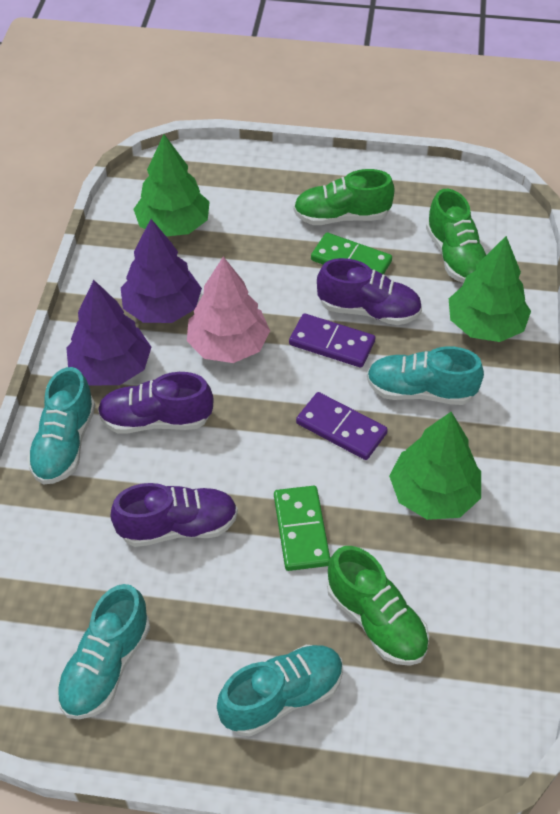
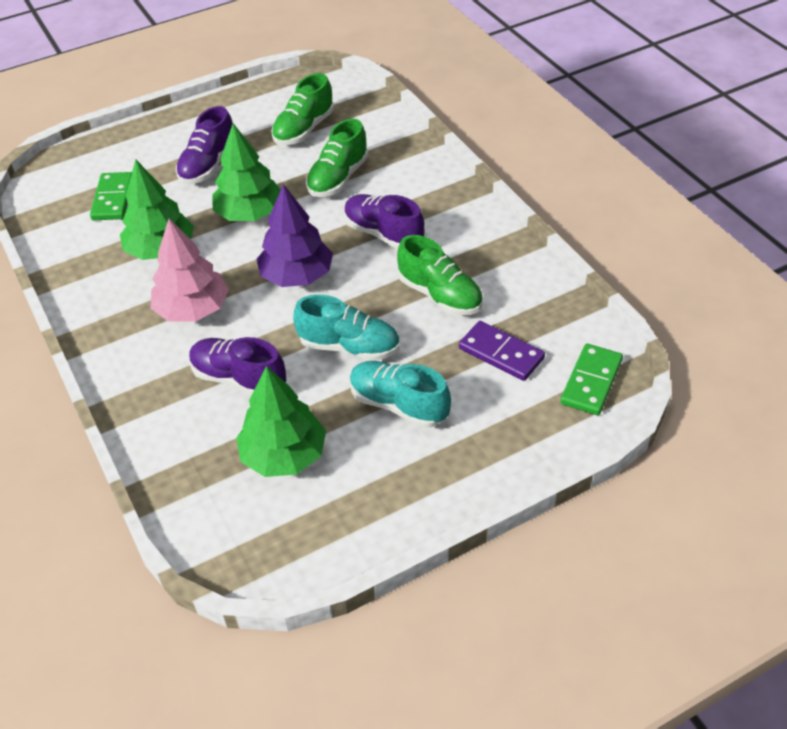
purple domino: [289,313,375,368] [296,392,388,460] = 2 -> [459,321,545,381] = 1
purple tree: [66,280,151,385] [121,219,202,323] = 2 -> [256,184,333,287] = 1
turquoise shoe: [27,367,95,485] [56,584,150,719] [217,645,343,736] [367,346,484,405] = 4 -> [293,295,400,361] [350,361,451,428] = 2

